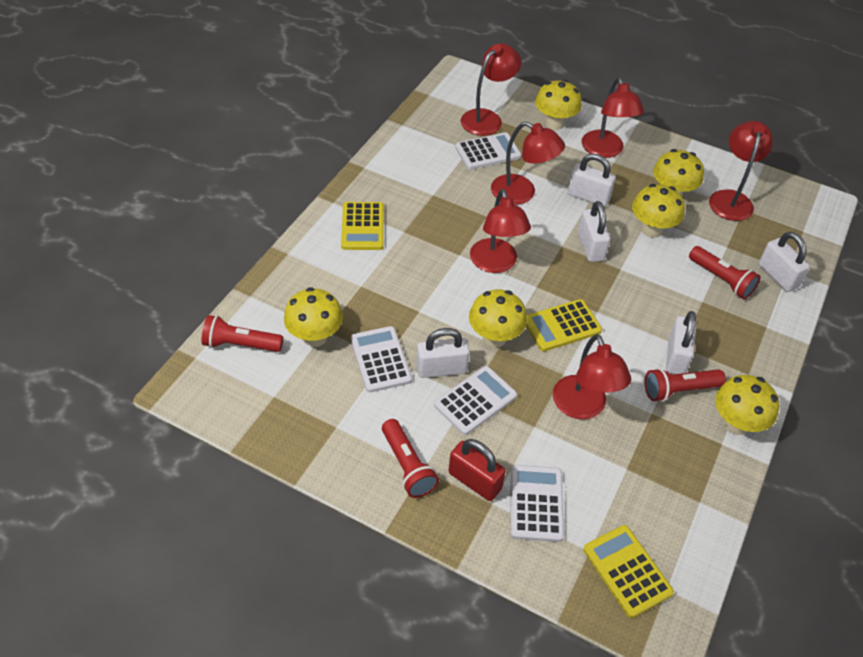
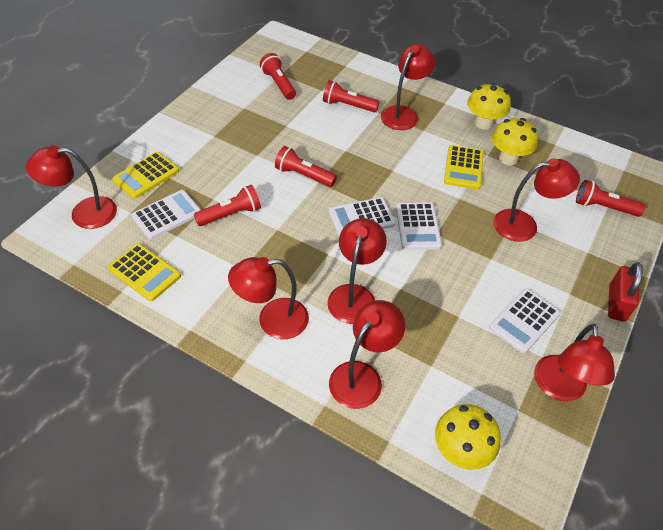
red flashlight: [202,315,283,352] [382,419,439,498] [645,368,726,402] [689,246,760,299] = 4 -> [194,185,261,226] [260,53,296,100] [275,146,337,187] [323,80,380,113] [576,180,645,217] = 5
red lamp: [461,43,521,136] [470,189,531,273] [491,121,565,205] [553,334,631,419] [582,77,644,158] [709,121,773,221] = 6 -> [26,145,117,229] [228,257,309,339] [327,218,387,324] [329,300,405,409] [381,44,435,130] [493,158,580,242] [534,324,615,401] = 7
white padlock: [416,328,470,378] [567,154,616,206] [578,201,610,262] [666,311,696,374] [759,232,810,292] = 5 -> none = 0
yellow mushroom: [284,287,343,347] [469,289,527,347] [535,79,582,130] [632,184,685,238] [653,149,704,196] [715,375,779,435] = 6 -> [435,404,501,470] [467,83,511,130] [492,118,538,165] = 3

